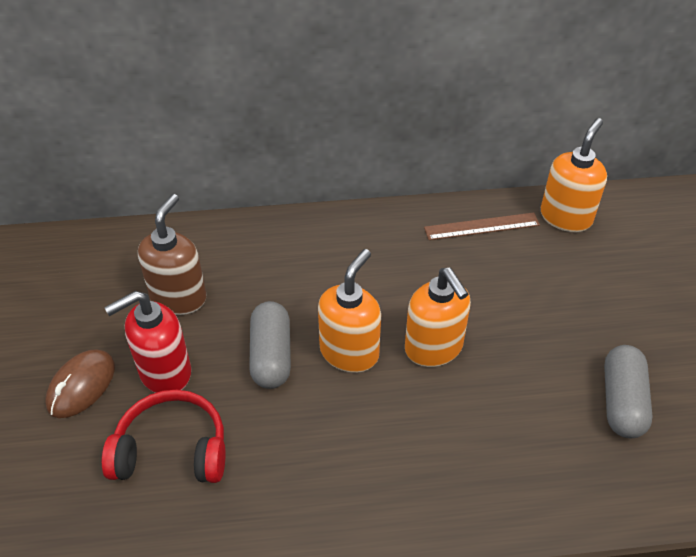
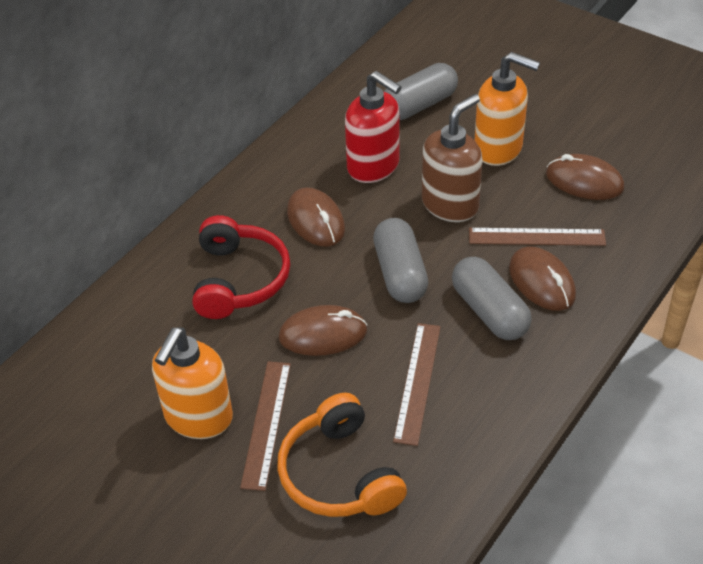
brown mouse: [45,349,115,418] = 1 -> [279,305,367,356] [287,188,345,247] [509,246,576,311] [546,154,624,200] = 4
brown ruler: [424,212,540,240] = 1 -> [240,361,291,491] [393,323,441,446] [469,228,606,246] = 3
grey capsule: [249,301,291,389] [604,345,652,438] = 2 -> [373,218,428,303] [384,63,458,120] [452,257,532,340] = 3
orange headphones: none = 0 -> [277,393,407,517] = 1
orange soap dispenser: [318,249,381,373] [405,268,471,367] [541,118,607,232] = 3 -> [152,327,233,439] [475,52,540,166] = 2

